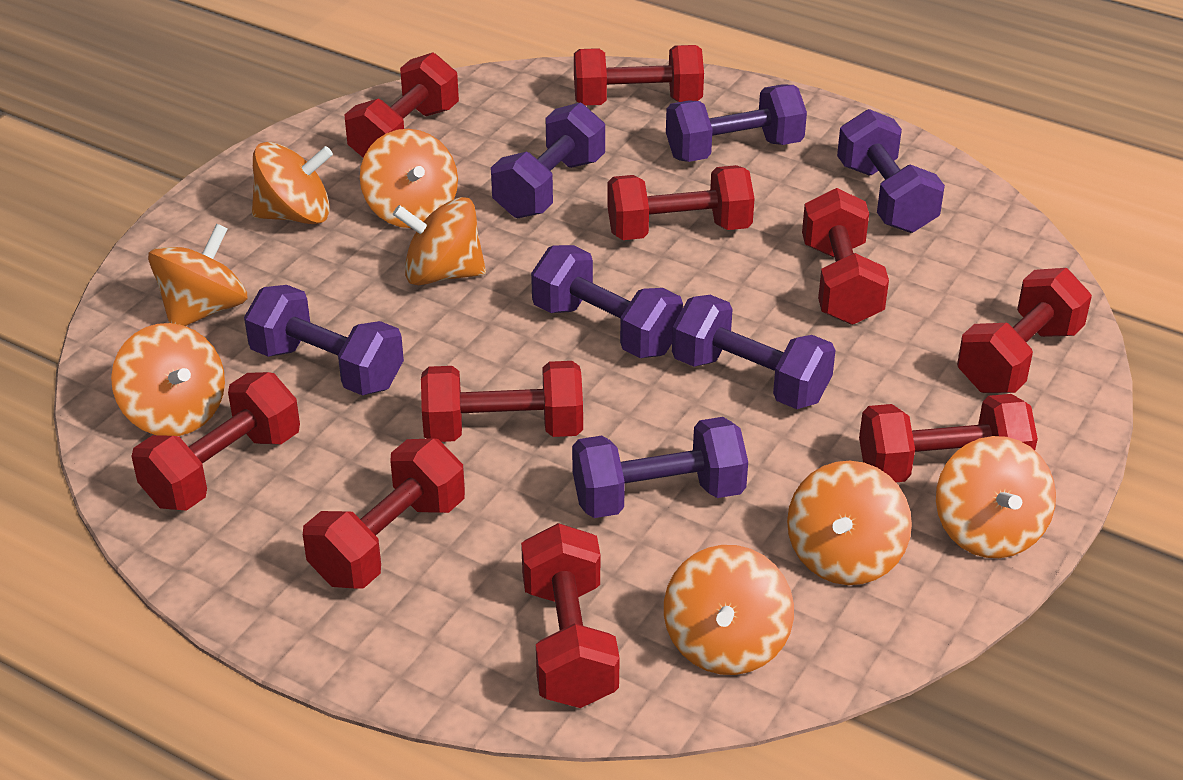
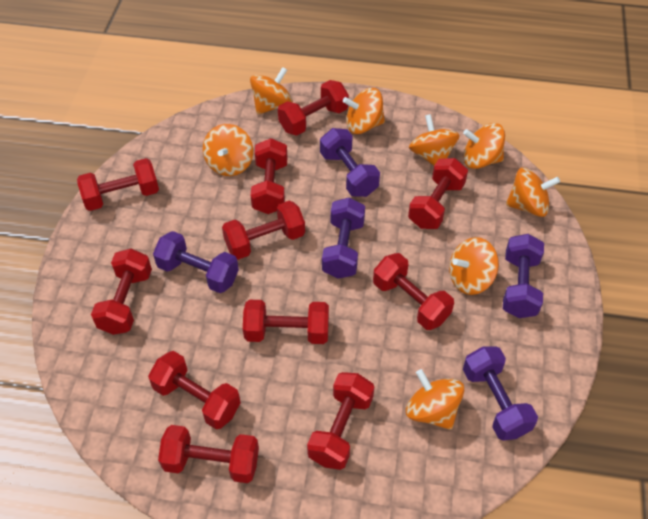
purple dumbbell: [244,285,404,395] [491,103,605,218] [531,245,683,358] [572,417,748,518] [666,85,807,162] [672,295,836,409] [837,109,945,233] = 7 -> [153,231,239,293] [320,128,380,197] [322,197,365,279] [463,346,538,441] [503,234,544,318] = 5
red dumbbell: [131,372,300,511] [303,438,465,589] [344,53,459,158] [421,361,583,442] [521,523,620,708] [574,45,704,105] [607,165,755,240] [802,188,889,325] [859,394,1038,482] [957,268,1092,393] = 10 -> [77,158,159,211] [91,249,152,335] [148,351,241,429] [158,425,259,483] [222,201,305,260] [243,300,329,344] [251,138,288,214] [278,80,349,136] [307,372,374,470] [373,253,454,330] [408,158,468,229] = 11

